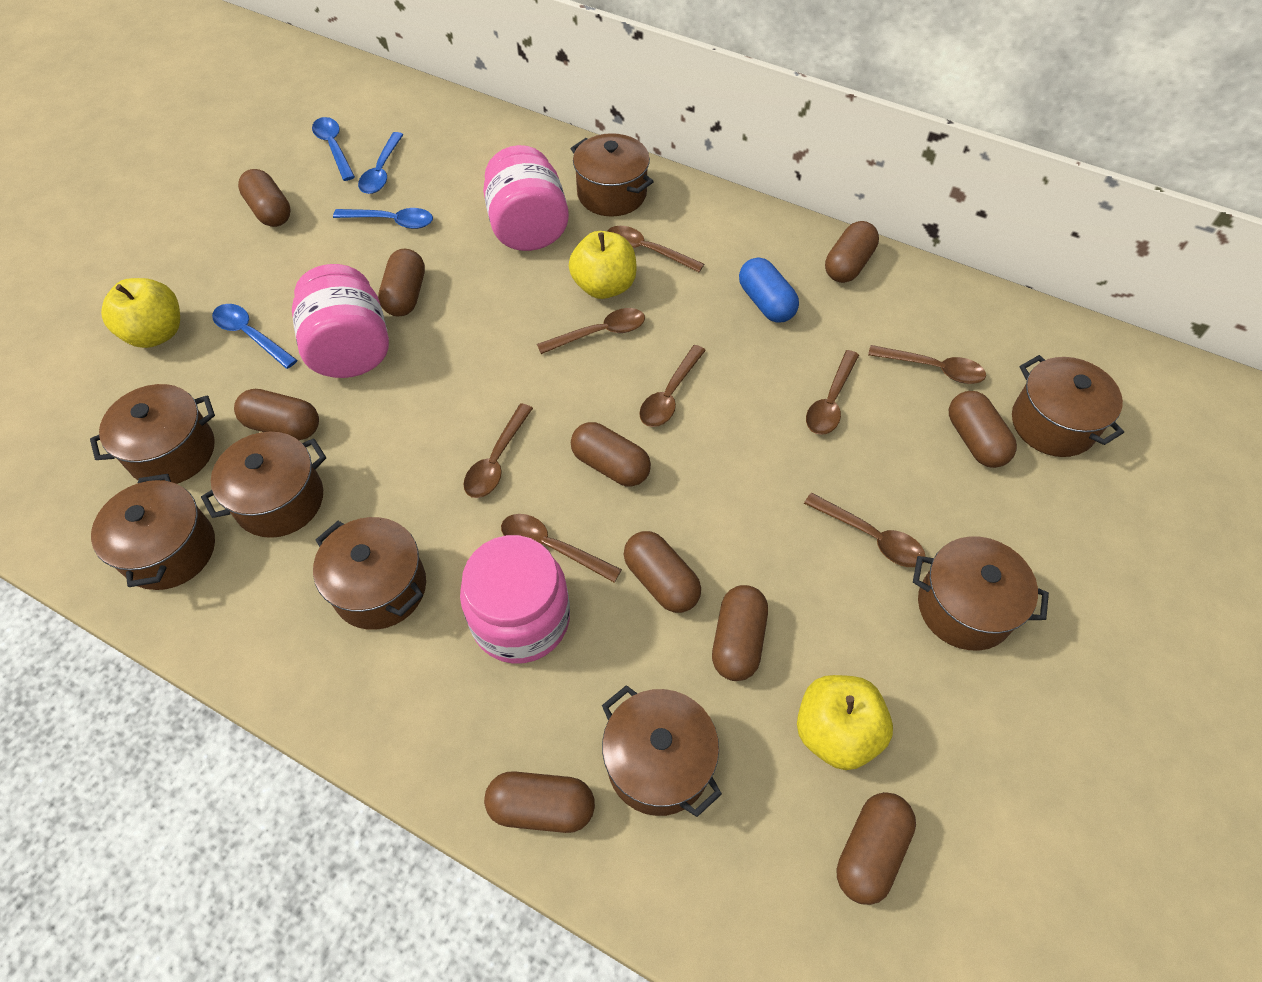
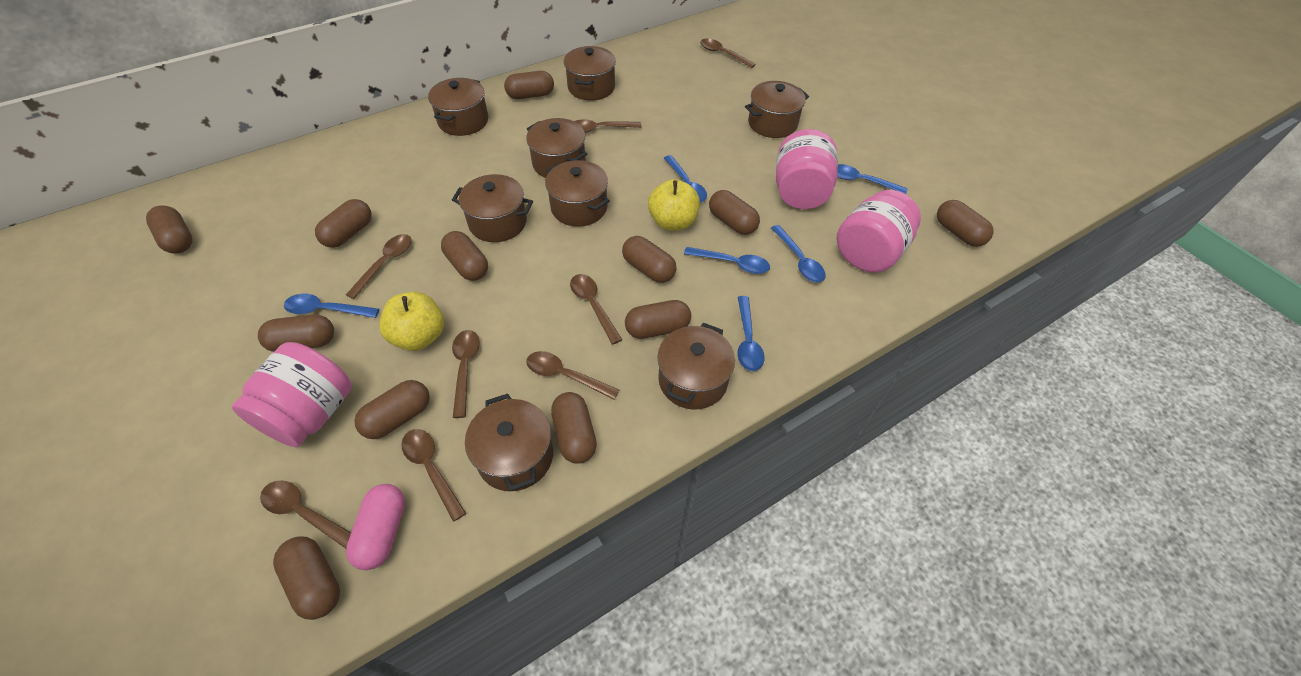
blue capsule: [739,258,799,323] = 1 -> none = 0
blue spoon: [212,304,297,369] [312,117,355,181] [333,208,433,229] [358,132,404,194] = 4 -> [284,294,379,318] [664,155,707,202] [684,247,770,274] [737,296,764,371] [771,225,826,283] [837,164,908,194] = 6
brown capsule: [234,389,319,440] [238,169,291,227] [378,249,425,316] [484,771,595,833] [571,422,651,487] [624,531,701,613] [712,585,768,681] [825,221,879,283] [836,792,916,905] [949,391,1017,468] = 10 -> [146,205,192,254] [258,314,334,352] [273,536,340,620] [315,199,372,248] [354,380,430,439] [441,231,488,281] [504,71,554,99] [551,392,597,464] [622,236,676,283] [625,300,691,339] [709,190,760,235] [937,200,994,247] = 12
pink capsule: none = 0 -> [346,484,405,570] = 1
yellow apple: [101,278,180,348] [569,231,637,299] [797,675,893,770] = 3 -> [379,292,444,351] [648,179,700,231] = 2

